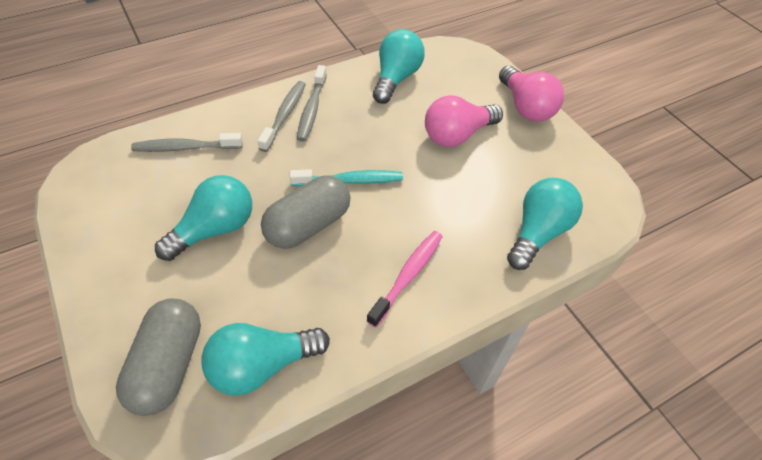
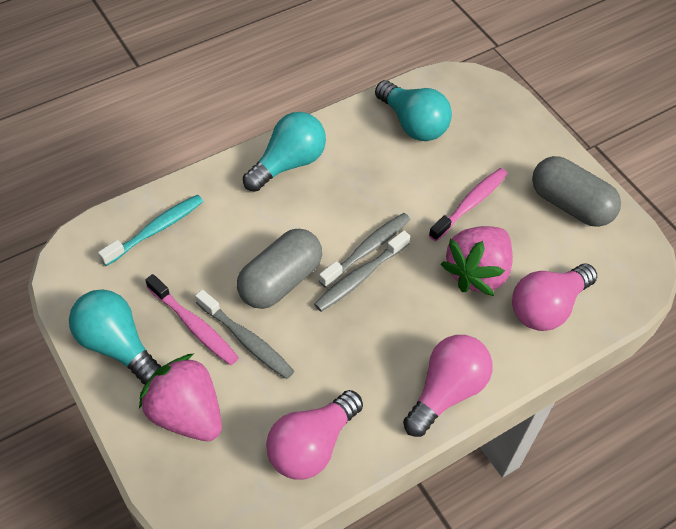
pink light bulb: [425,95,503,147] [499,66,564,122] = 2 -> [266,390,363,480] [403,335,493,437] [512,264,597,331] = 3
pink strawberry: none = 0 -> [139,354,222,441] [441,226,513,296] = 2
pink toothbrush: [367,231,443,328] = 1 -> [145,274,239,365] [429,168,507,242] = 2
turquoise light bulb: [155,175,252,261] [201,323,330,396] [373,29,425,104] [507,178,583,270] = 4 -> [69,290,161,384] [243,112,326,192] [375,80,452,141] = 3

